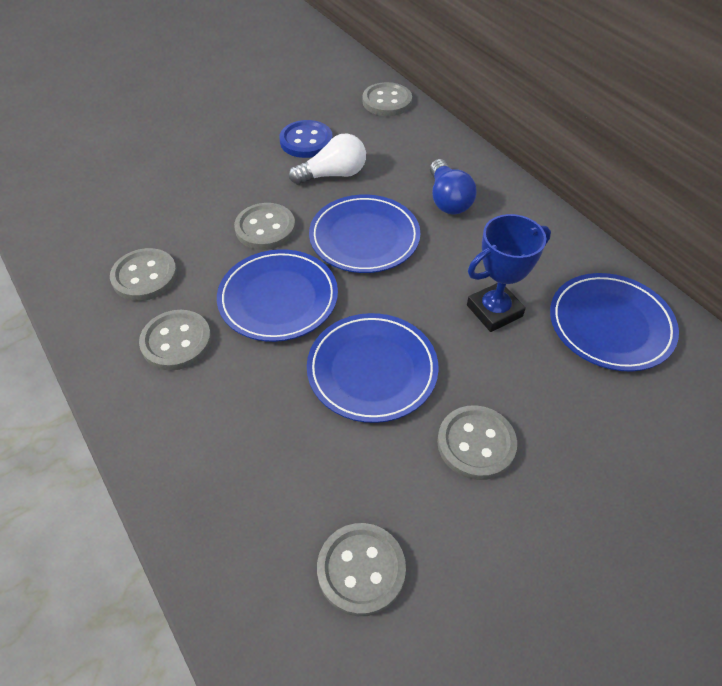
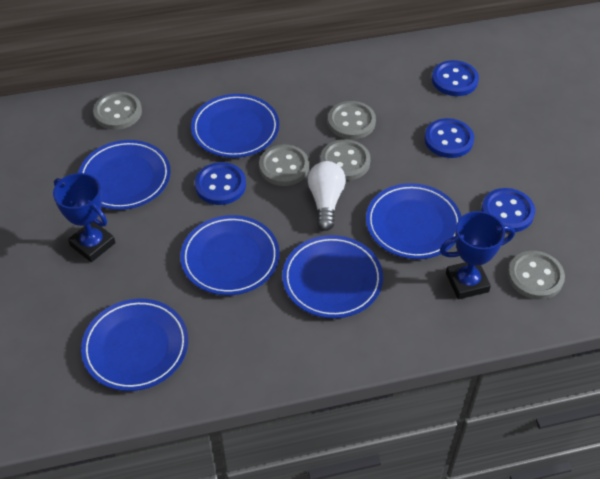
blue button: [279,120,332,158] = 1 -> [195,162,246,205] [424,118,474,158] [432,60,479,96] [482,188,535,232] = 4
blue light bulb: [430,159,476,215] = 1 -> none = 0
blue plate: [217,249,338,342] [307,313,439,423] [309,194,421,273] [550,273,679,371] = 4 -> [78,140,171,210] [81,299,188,391] [180,215,279,295] [191,94,279,158] [282,235,383,318] [366,183,462,259] = 6
blue trophy: [467,214,551,332] = 1 -> [53,173,116,262] [440,211,515,299] = 2
grey button: [110,248,177,301] [139,310,212,371] [234,203,296,250] [317,523,406,616] [362,82,412,116] [437,405,517,480] = 6 -> [93,92,142,130] [259,145,309,186] [320,139,371,181] [328,101,376,139] [508,251,565,300] = 5

